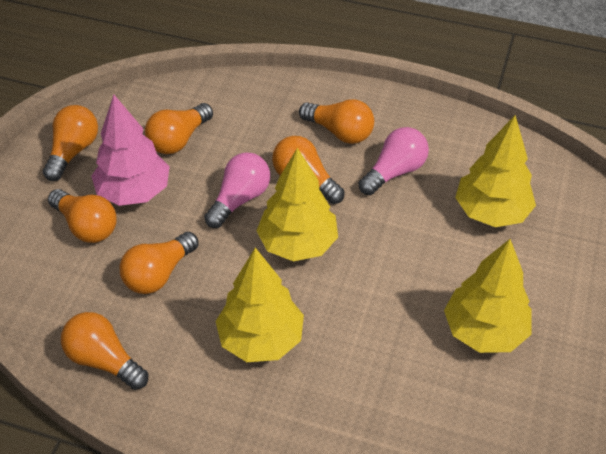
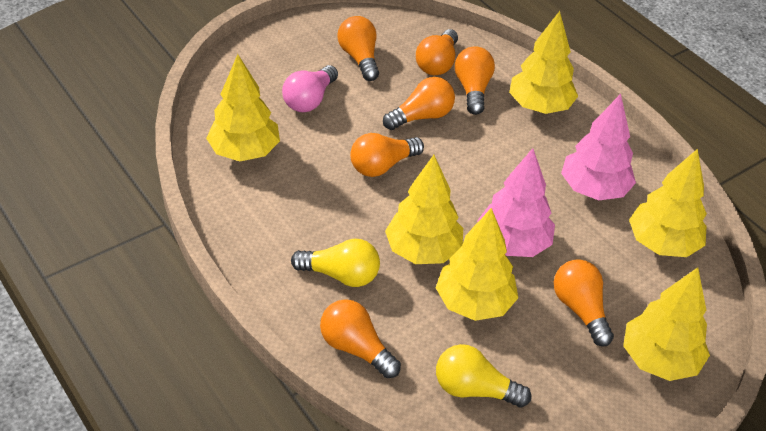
pink light bulb: [204,153,270,228] [359,127,429,195] = 2 -> [282,65,338,112] = 1
pink tree: [91,95,170,206] = 1 -> [477,148,555,257] [561,94,636,200] = 2
yellow light bulb: none = 0 -> [291,239,380,287] [436,344,531,407] = 2
yellow tree: [215,248,304,362] [256,148,338,261] [444,239,532,353] [455,115,536,227] = 4 -> [206,54,280,161] [385,155,463,264] [436,208,518,321] [509,11,578,114] [623,267,710,381] [629,149,707,257] = 6

